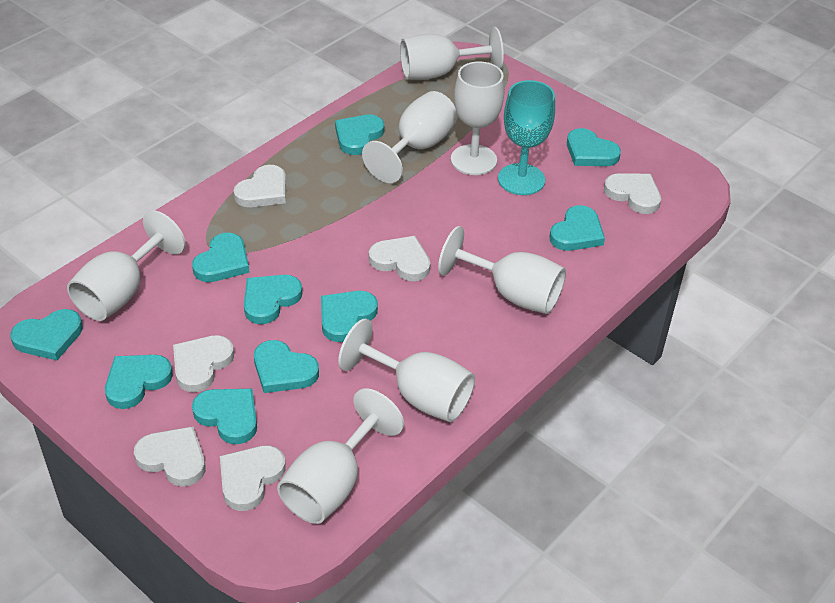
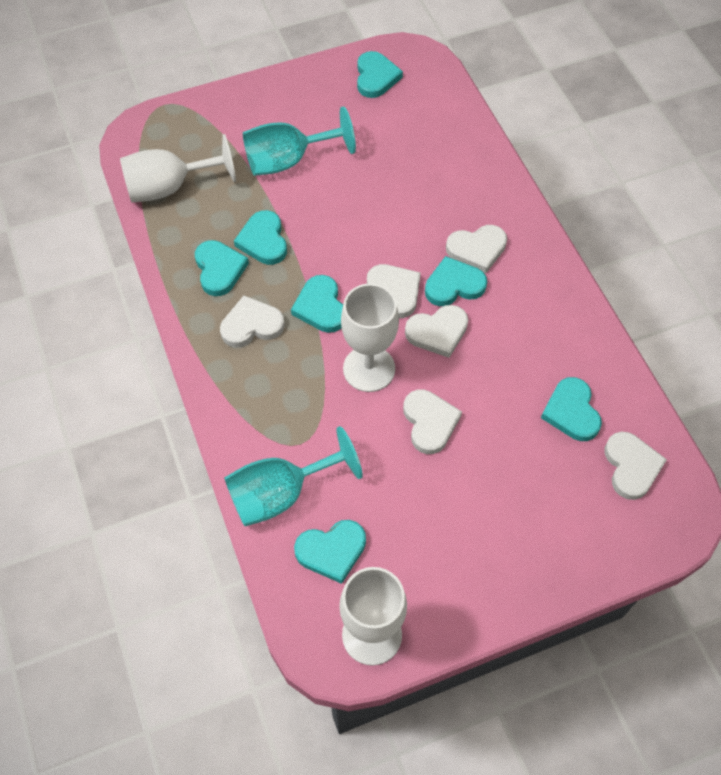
turquoise goblet: [498,80,555,195] = 1 -> [224,426,363,526] [243,106,356,176] = 2
turquoise heart: [10,309,83,360] [105,355,173,409] [192,233,250,282] [192,389,257,444] [244,275,302,324] [254,340,319,393] [321,291,378,342] [335,115,384,155] [549,205,605,251] [567,128,621,166] = 10 -> [195,240,249,296] [234,210,287,265] [291,275,343,333] [294,520,366,584] [357,51,403,98] [425,256,487,306] [541,377,602,441] = 7
white goblet: [67,210,186,321] [277,388,404,524] [338,319,475,422] [362,91,457,183] [400,27,504,80] [438,226,566,314] [451,61,504,175] = 7 -> [120,134,236,202] [339,567,407,666] [341,283,399,392] = 3

